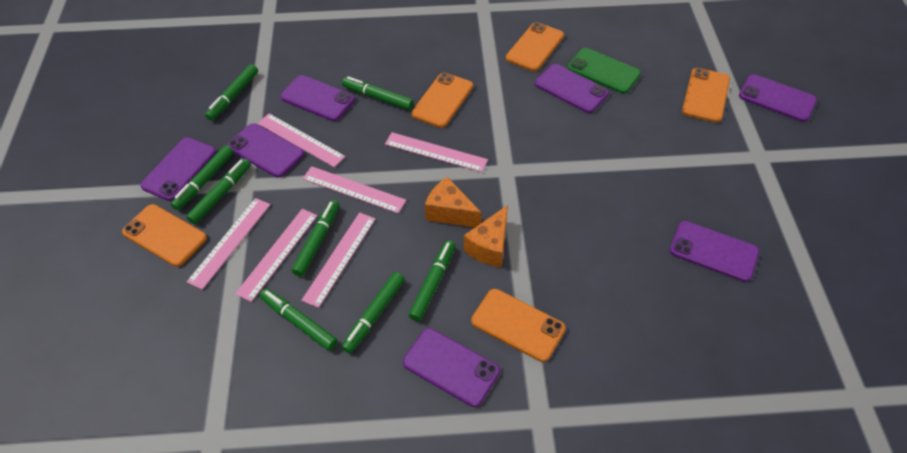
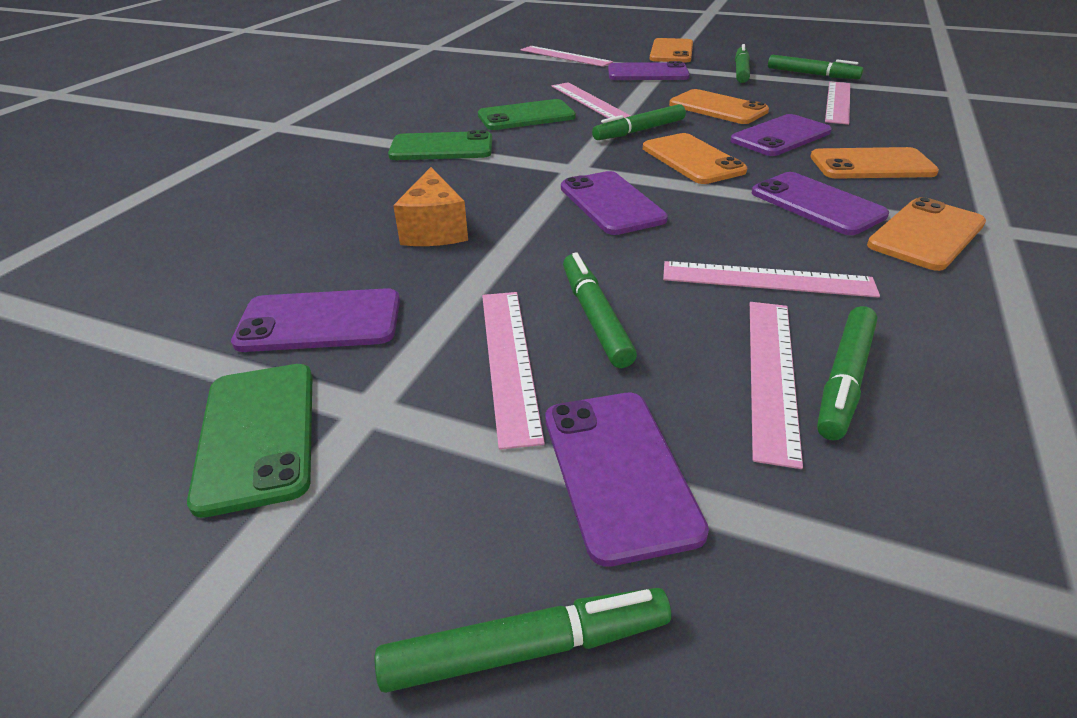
green marker: [171,145,234,210] [186,158,251,224] [205,64,258,121] [260,289,338,351] [292,200,339,277] [342,76,414,110] [342,272,405,353] [409,240,455,322] = 8 -> [375,588,671,693] [563,253,637,368] [592,104,686,140] [735,44,750,83] [768,55,864,79] [817,306,877,440] = 6
green phone: [567,48,641,94] = 1 -> [187,364,313,518] [388,130,492,160] [478,99,576,130] = 3
orange cheese: [425,177,482,228] [464,205,508,268] = 2 -> [393,167,468,246] = 1
purple phone: [140,137,216,201] [227,123,304,177] [280,75,355,121] [403,328,500,407] [535,64,609,113] [669,221,759,282] [739,74,817,122] = 7 -> [231,288,400,352] [545,393,709,567] [561,171,668,235] [608,61,690,80] [730,114,832,156] [752,172,889,235] = 6

